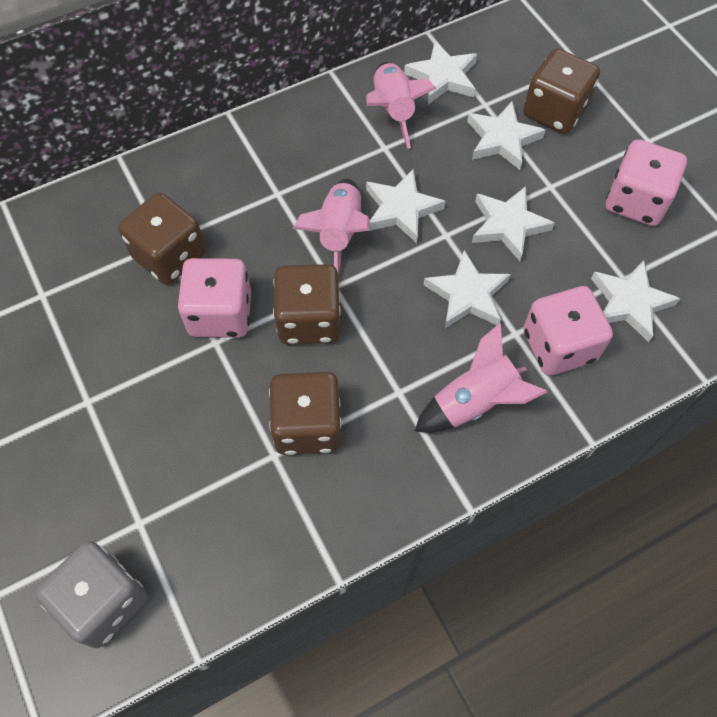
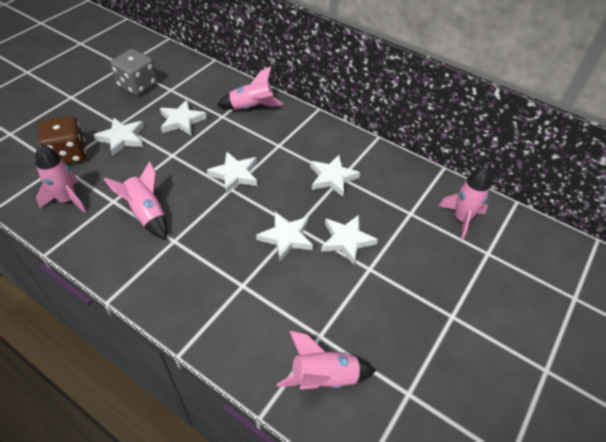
brown dice: [118,192,206,285] [269,372,341,455] [273,264,341,345] [523,49,600,134] = 4 -> [38,116,86,164] = 1
pink dice: [178,258,251,338] [523,286,613,376] [606,139,687,226] = 3 -> none = 0
pink rocket: [292,179,370,276] [366,62,437,149] [414,323,547,433] = 3 -> [35,144,86,213] [104,161,168,240] [217,66,283,110] [277,331,376,389] [439,167,490,240] = 5

